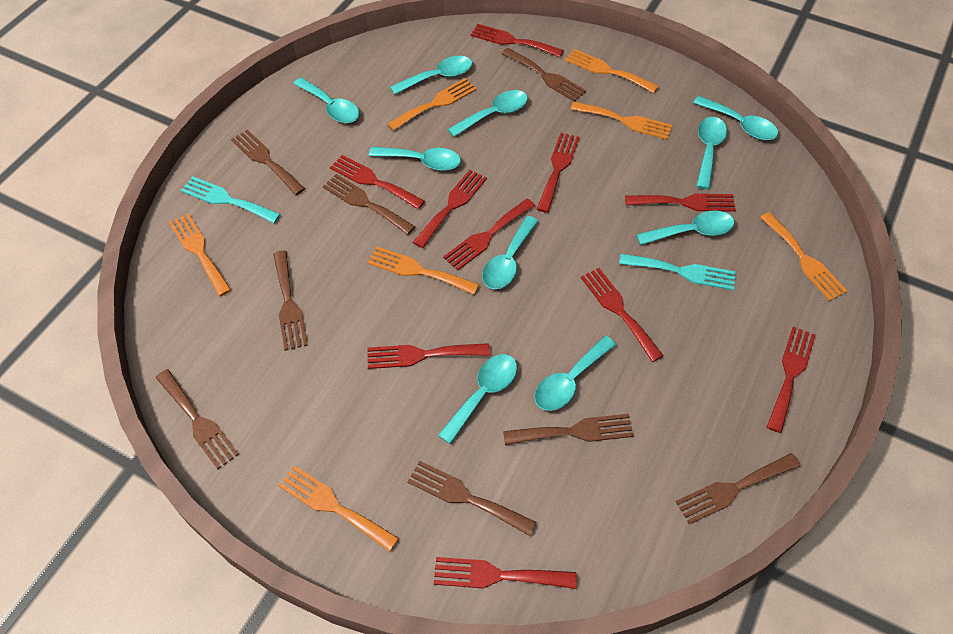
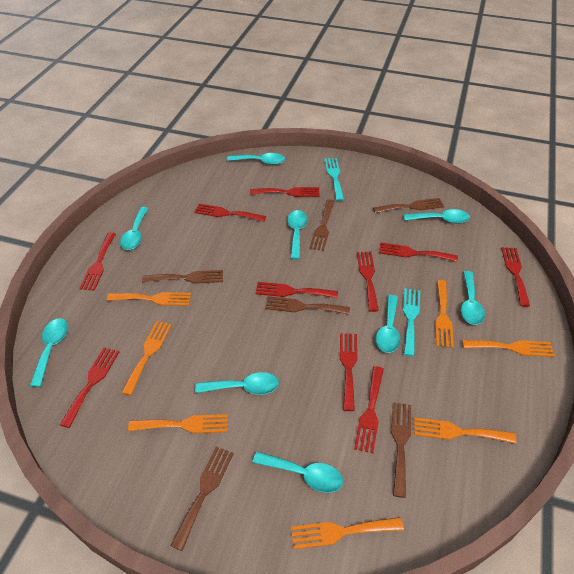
brown fork: [156,369,239,469] [231,130,305,195] [273,250,308,351] [323,174,416,235] [407,461,537,536] [501,48,586,102] [503,414,634,445] [676,453,800,524] = 8 -> [142,270,223,284] [171,446,234,551] [265,296,350,315] [309,199,335,251] [373,198,444,213] [391,402,411,498] = 6
turquoise spoon: [293,77,359,123] [369,147,461,171] [390,56,472,95] [438,354,517,444] [448,90,528,137] [482,216,538,289] [534,336,616,411] [636,210,735,245] [693,96,778,140] [697,117,727,189] = 10 -> [30,318,68,387] [120,207,149,250] [195,372,279,395] [227,153,285,165] [252,451,343,493] [287,210,308,260] [376,295,401,353] [404,209,470,224] [461,271,485,325] = 9

